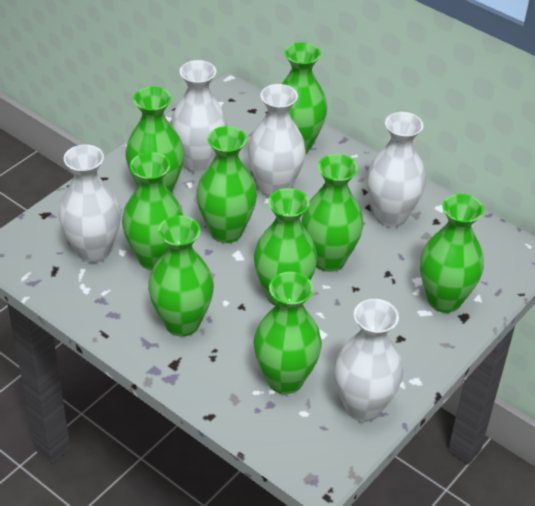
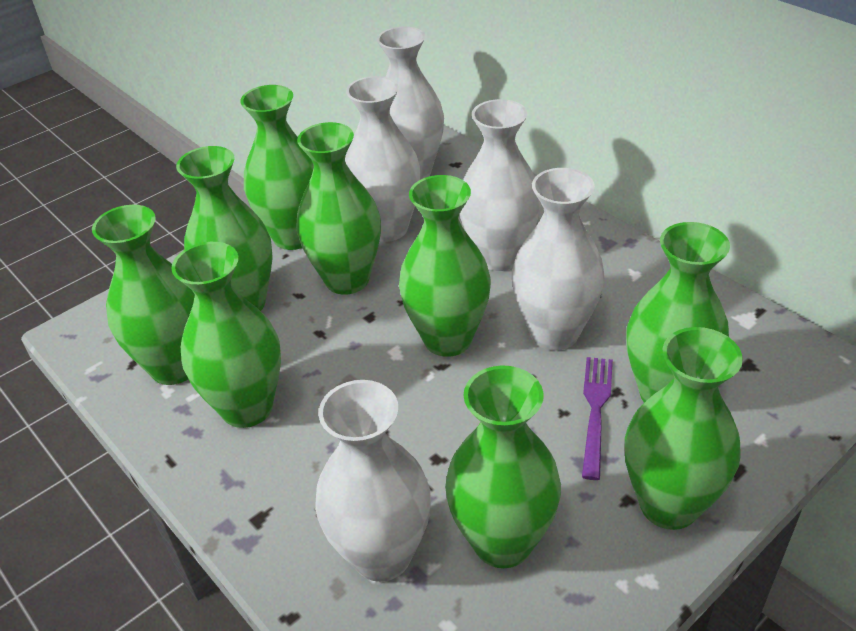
purple fork: none = 0 -> [582,357,613,480] = 1

